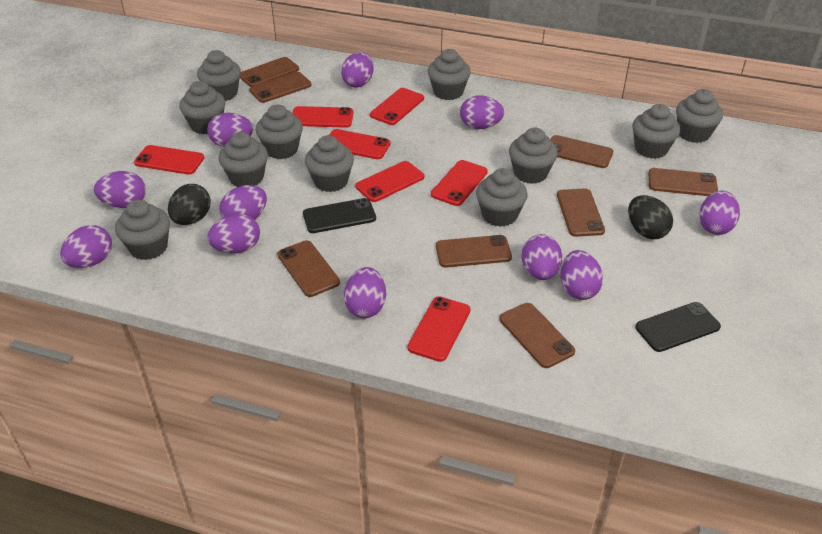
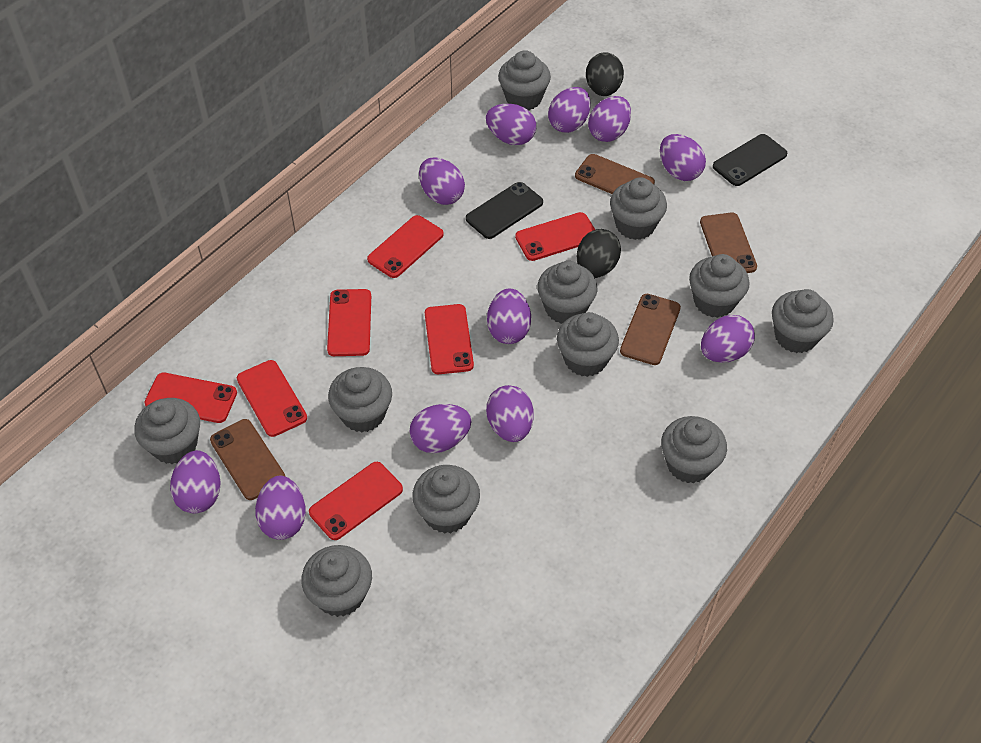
brown phone: [240,57,299,87] [249,72,311,103] [277,240,340,297] [436,235,512,268] [499,303,575,368] [551,135,613,168] [557,188,605,237] [648,168,718,196] = 8 -> [210,419,286,500] [575,154,655,194] [620,294,681,365] [700,213,757,273] = 4

